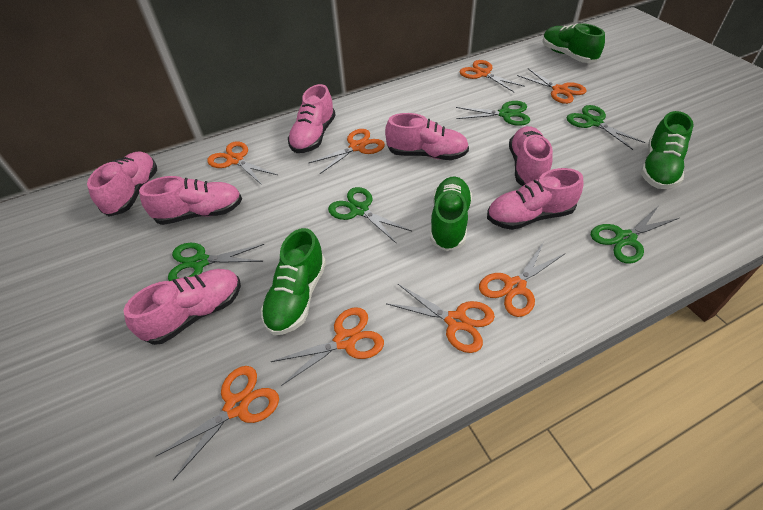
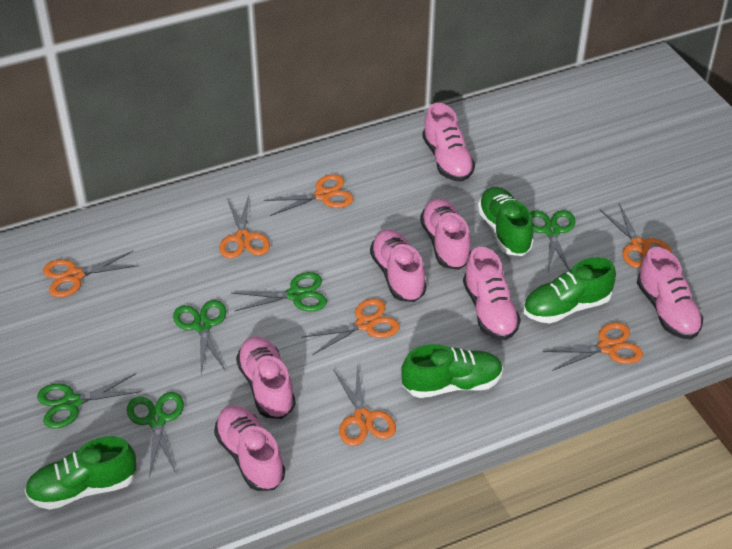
orange scissors: [156,366,279,480] [207,141,277,185] [271,307,384,386] [309,129,385,174] [386,284,495,353] [459,60,525,92] [479,243,564,317] [517,68,587,104] = 8 -> [43,251,138,298] [219,195,270,259] [263,174,354,216] [302,298,400,355] [333,364,396,446] [543,322,643,371] [599,203,672,268] = 7

